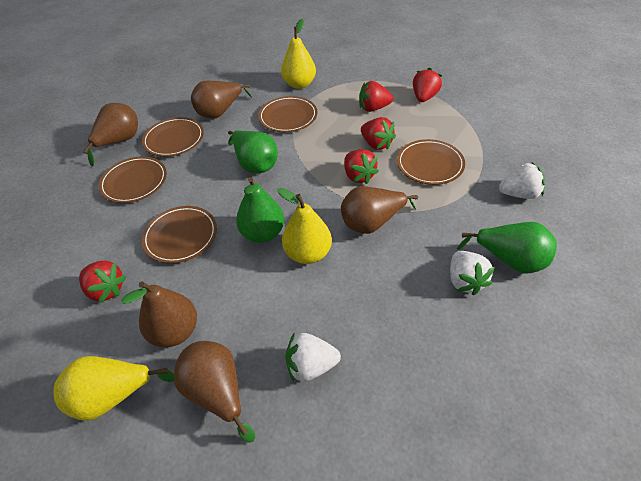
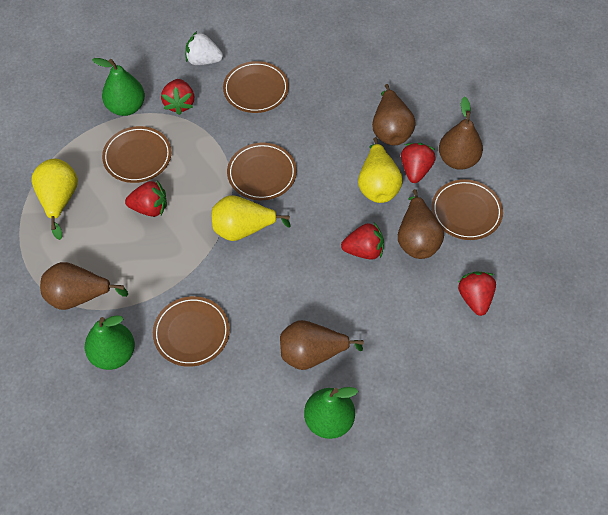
white strawberry: [285,332,341,382] [450,251,495,295] [499,163,545,199] = 3 -> [185,32,223,65] = 1

